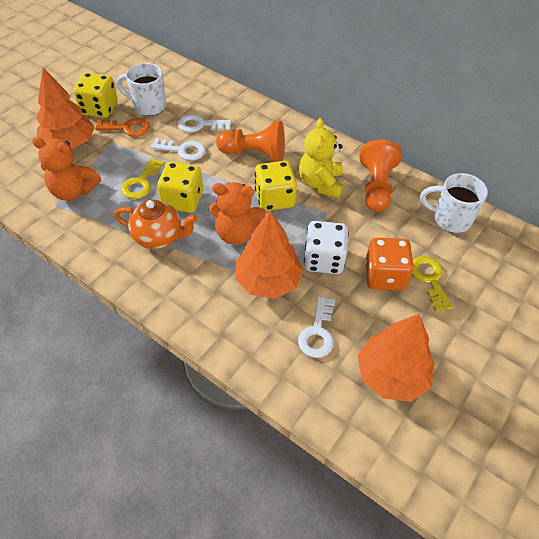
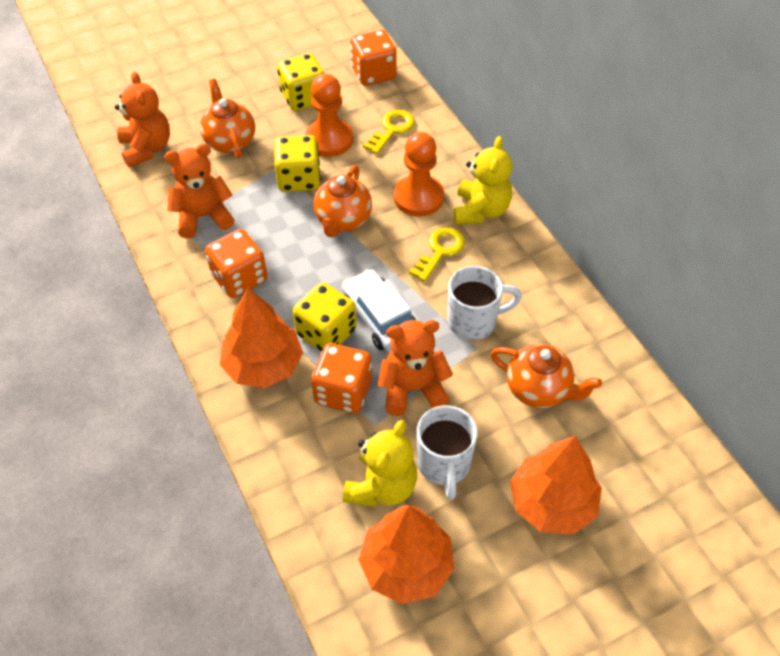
orange dice: [365,238,414,290] = 1 -> [205,229,267,298] [311,343,372,414] [350,30,397,86] = 3
orange key: [95,118,150,137] = 1 -> none = 0
orange teapot: [114,199,197,249] = 1 -> [200,79,255,158] [314,165,372,237] [490,344,602,408] = 3
orange teddy bear: [32,137,101,201] [209,182,266,245] = 2 -> [115,71,170,168] [164,143,235,239] [378,320,453,416] = 3
white car: none = 0 -> [342,269,416,352] = 1
white dice: [304,221,349,274] = 1 -> none = 0
white key: [150,138,206,161] [178,114,231,133] [298,296,335,358] = 3 -> none = 0
yellow teddy bear: [299,118,343,198] = 1 -> [343,420,417,507] [454,136,513,225] = 2

